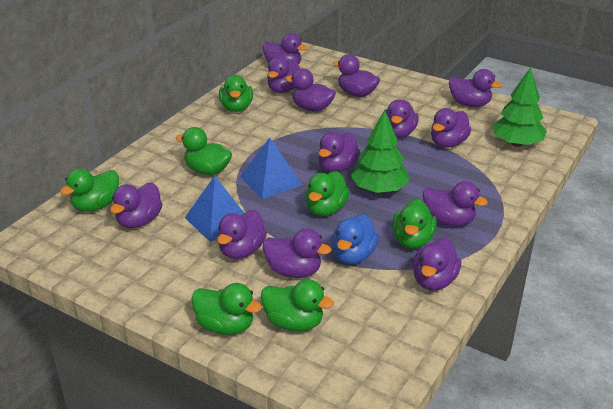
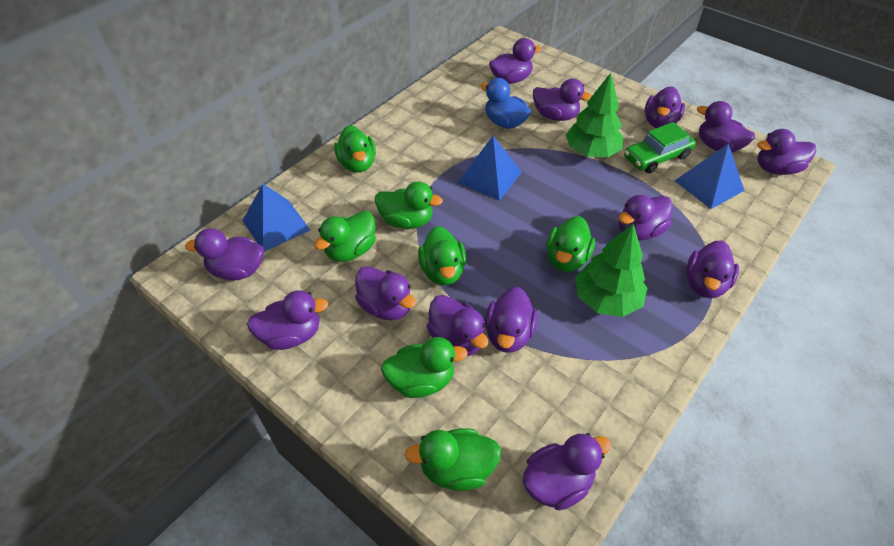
blue pyramid: [185,176,244,242] [240,137,302,199] = 2 -> [242,184,310,252] [458,136,522,201] [674,143,745,209] = 3
green car: none = 0 -> [624,122,696,173] = 1

